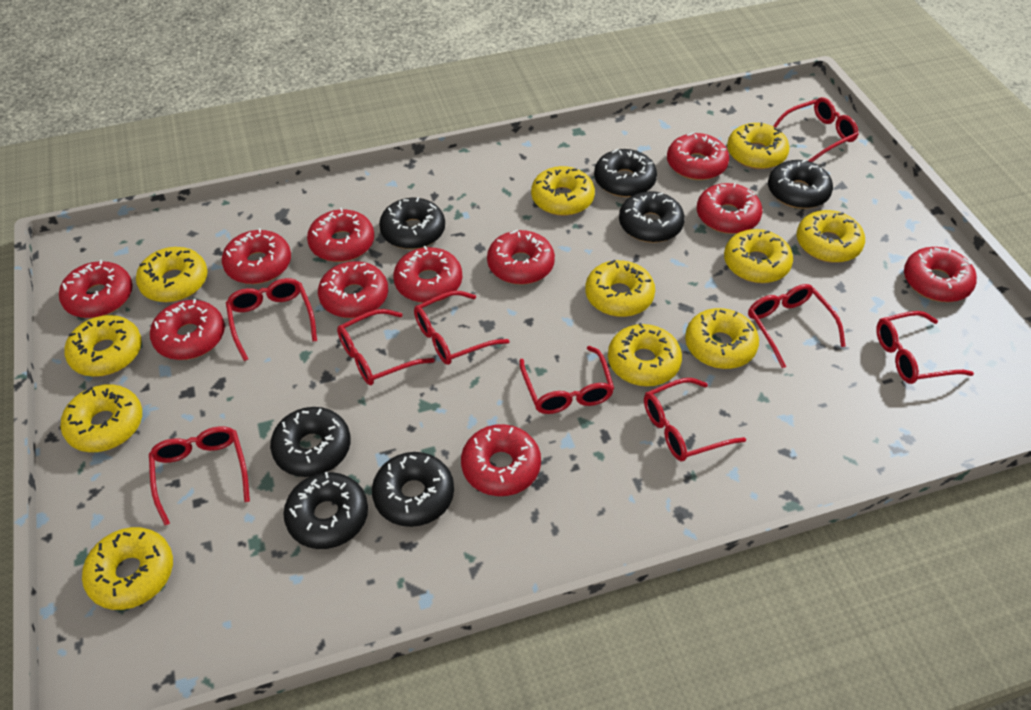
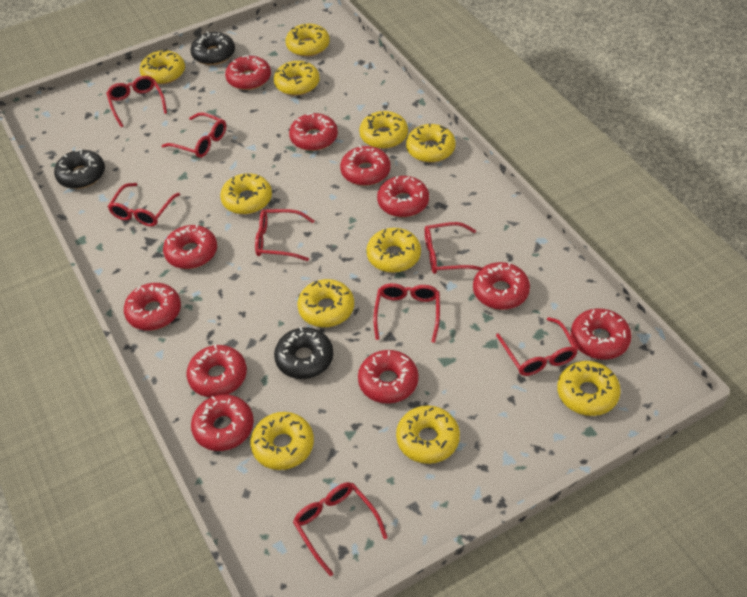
black donut: [270,407,351,477] [283,472,368,549] [372,452,454,527] [379,197,445,249] [594,149,657,197] [619,191,685,243] [768,160,833,209] = 7 -> [54,149,105,189] [190,31,235,65] [274,327,334,379] = 3
red glasses: [149,426,250,525] [226,278,317,361] [337,309,435,385] [414,291,510,365] [519,346,614,414] [644,378,746,461] [748,284,846,368] [773,97,859,162] [876,311,974,384] = 9 -> [106,76,167,127] [108,183,180,226] [162,112,226,158] [255,209,314,261] [293,482,388,576] [374,283,440,343] [425,222,482,274] [496,317,578,376] = 8

